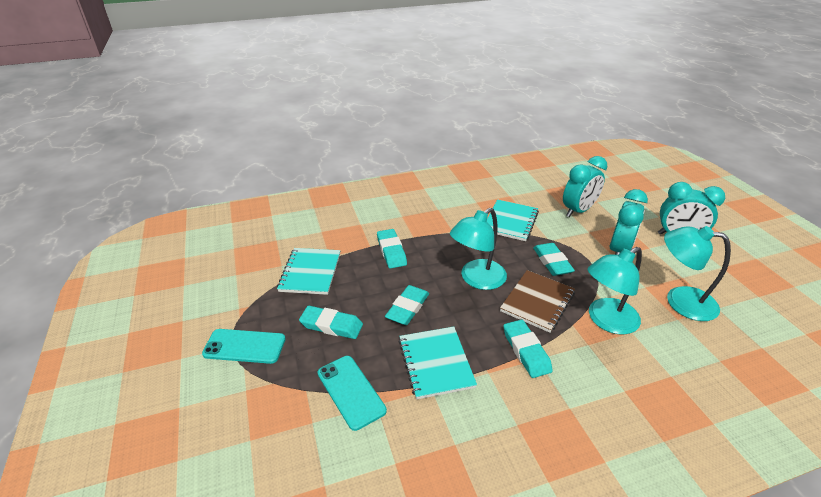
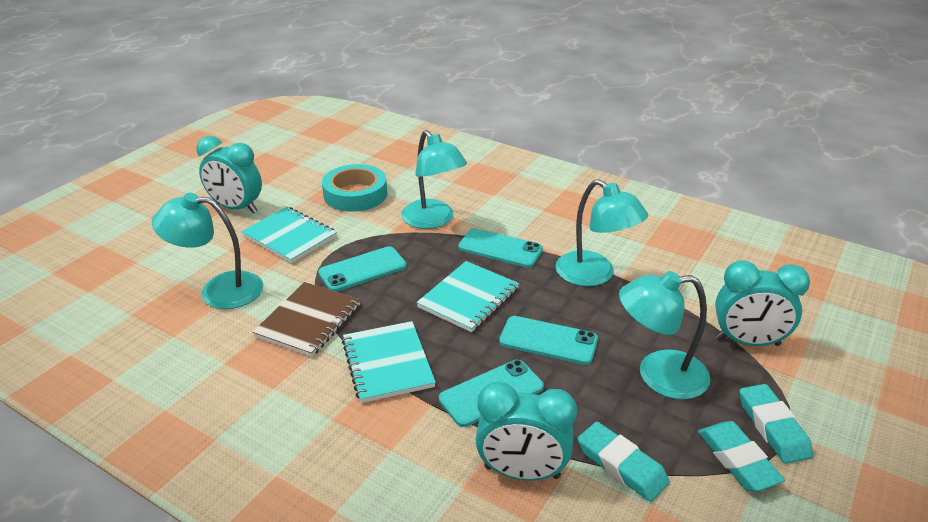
turquoise eraser: [299,306,363,339] [377,229,407,269] [385,285,429,325] [503,320,553,378] [533,243,575,276] = 5 -> [577,422,670,502] [698,421,785,491] [740,384,813,464] = 3
turquoise lamp: [450,208,507,290] [588,247,642,335] [664,226,731,321] = 3 -> [152,193,263,309] [401,130,467,229] [555,179,648,286] [619,271,710,399] = 4
turquoise phone: [202,329,286,364] [317,356,387,431] = 2 -> [318,246,407,292] [439,360,544,427] [458,228,543,268] [499,316,598,365] = 4
turquoise tape: none = 0 -> [322,164,387,212] = 1

